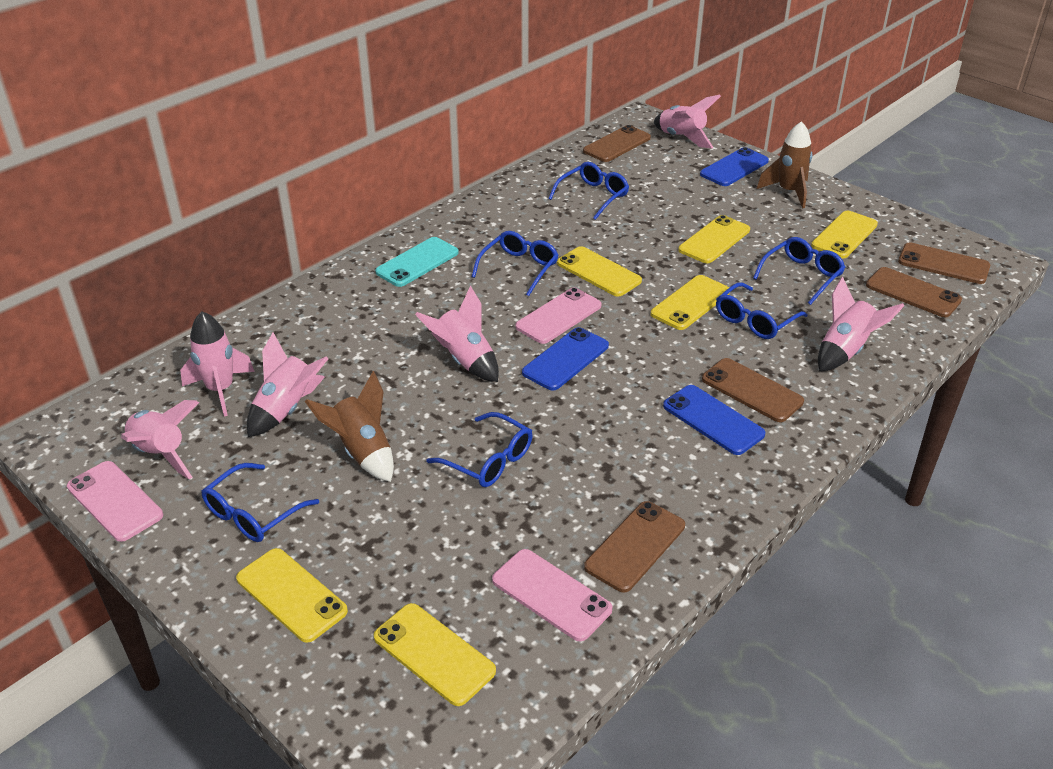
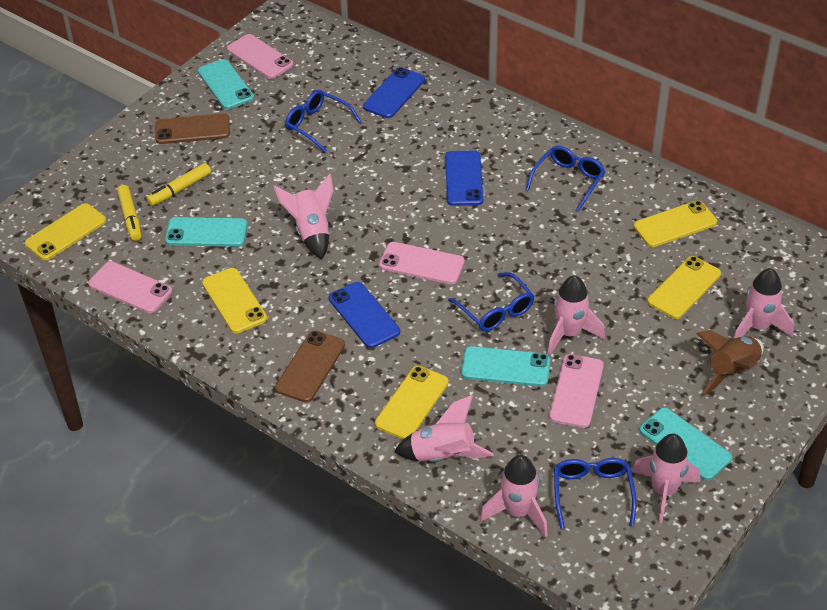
blue glasses: [201,463,319,542] [426,412,533,487] [472,231,558,296] [548,162,629,220] [716,282,808,339] [753,237,846,305] = 6 -> [285,90,361,152] [448,272,534,332] [526,146,605,212] [554,458,636,529] = 4
brown phone: [583,125,651,162] [584,501,685,592] [702,358,804,422] [866,267,962,317] [898,243,990,284] = 5 -> [155,113,230,144] [275,331,345,402] = 2
brown rocket: [305,371,394,482] [757,121,812,209] = 2 -> [696,330,764,396] = 1
pink phone: [67,461,163,542] [492,549,612,641] [515,288,601,344] = 3 -> [88,261,172,313] [227,34,293,79] [379,242,465,284] [549,354,604,428] = 4
turquoise phone: [375,237,459,287] = 1 -> [165,217,247,247] [198,59,254,109] [461,346,550,387] [640,408,732,481] = 4
yellow marker: none = 0 -> [117,185,141,241] [147,163,211,206] = 2
yellow phone: [236,548,348,643] [374,603,496,706] [557,246,642,297] [651,275,730,330] [678,215,750,263] [811,211,878,258] = 6 -> [25,203,106,261] [202,268,267,333] [375,366,449,440] [634,200,717,247] [647,256,721,319] = 5

